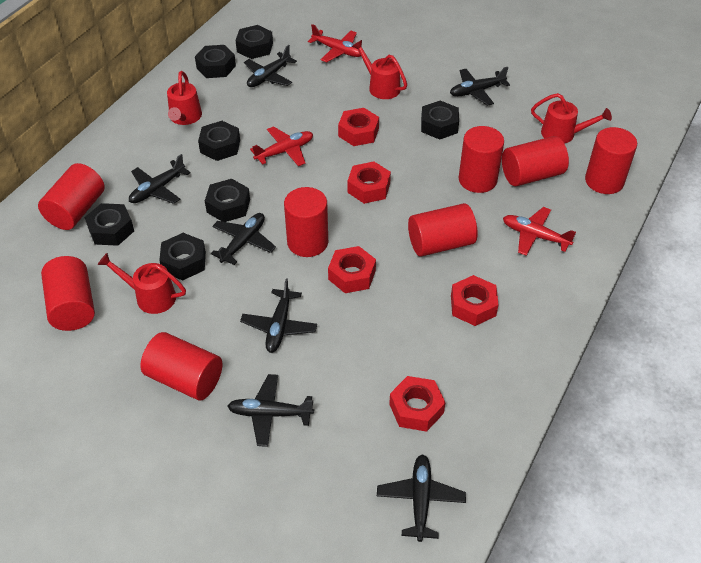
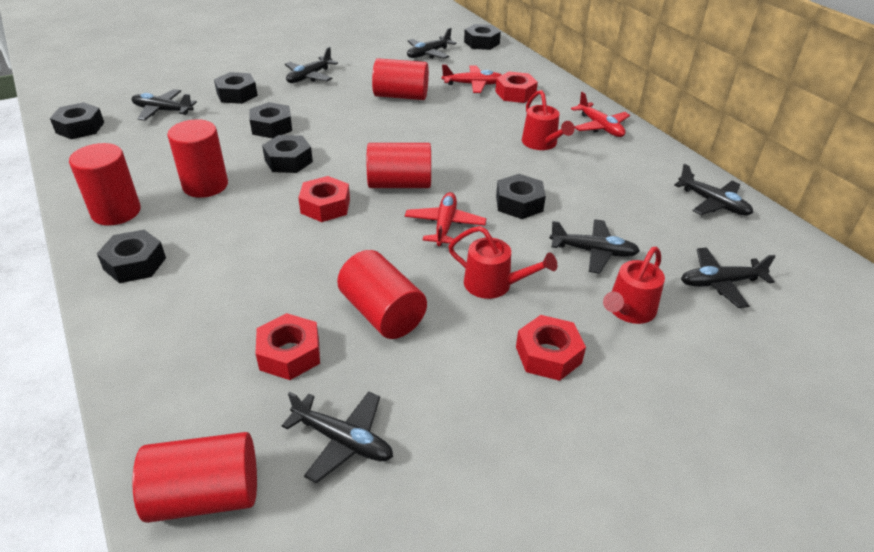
red cylinder: [38,163,105,230] [41,256,95,331] [140,332,222,400] [284,187,328,257] [408,203,478,257] [459,126,504,193] [502,136,569,186] [585,127,637,194] = 8 -> [69,143,141,226] [132,432,257,523] [167,119,228,198] [337,250,427,339] [367,143,431,188] [372,58,429,100] = 6
red nut: [328,246,376,293] [338,108,379,146] [348,161,391,204] [389,376,445,432] [451,275,499,326] = 5 -> [255,313,320,380] [298,176,350,222] [495,71,538,103] [516,315,586,381] = 4
red watering can: [98,253,186,314] [167,71,202,125] [352,40,407,99] [531,93,612,144] = 4 -> [448,226,557,299] [522,90,575,150] [603,247,665,324] = 3

